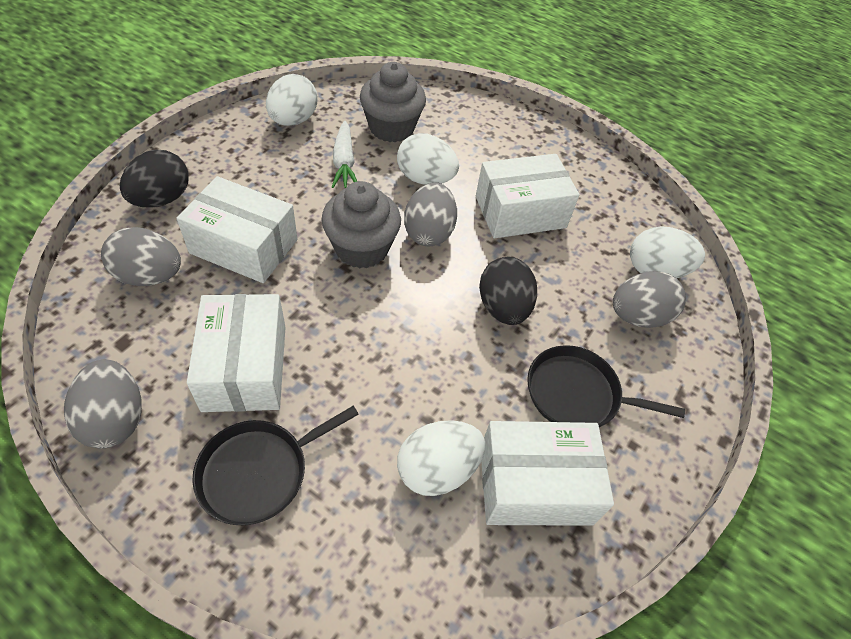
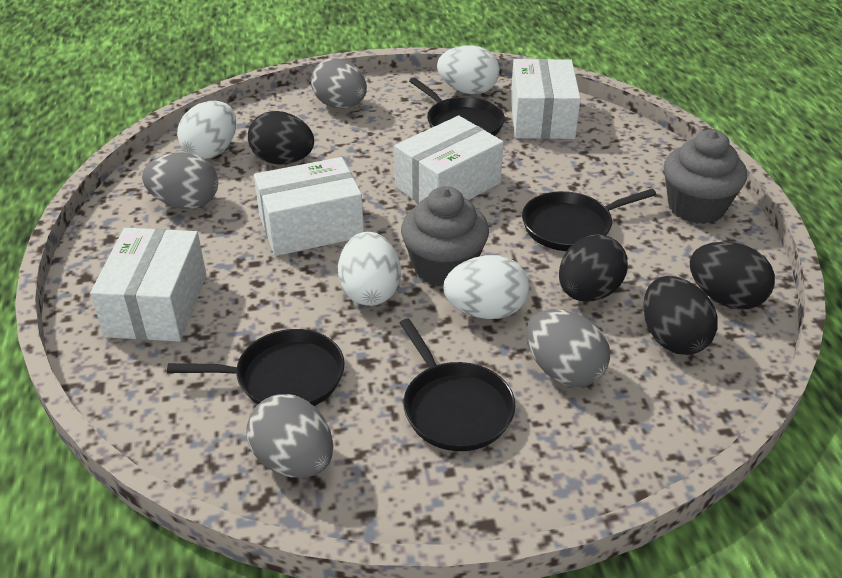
black egg: [120,150,189,208] [479,257,537,325] = 2 -> [248,111,314,165] [559,235,628,302] [643,276,718,355] [690,242,775,309] = 4
black pan: [192,406,359,525] [527,345,685,427] = 2 -> [167,329,345,406] [400,318,515,451] [409,77,505,136] [522,189,657,251] = 4
white carrot: [332,121,357,188] = 1 -> none = 0

